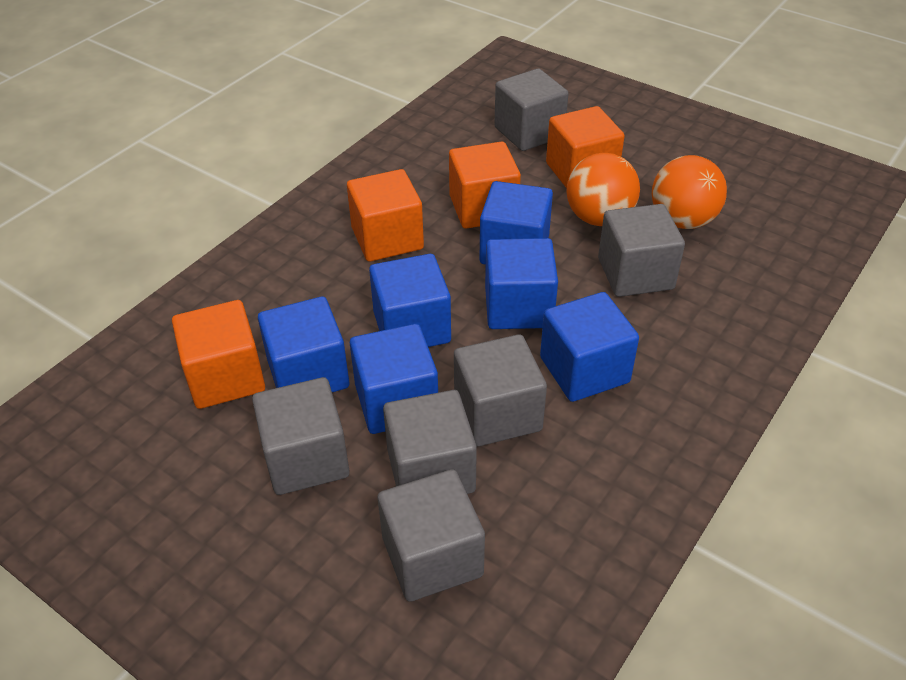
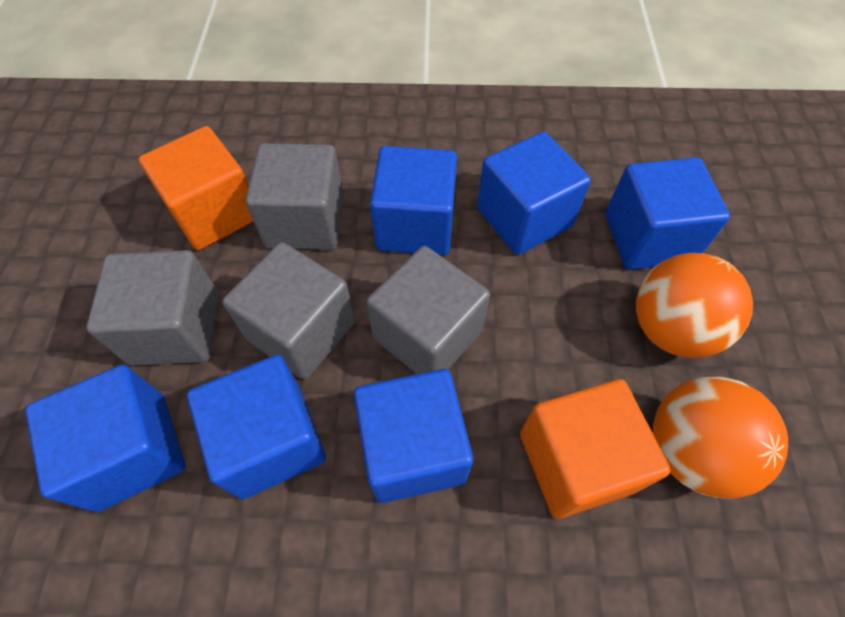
grey cube: [252,377,350,495] [378,469,485,602] [383,390,477,494] [454,334,547,446] [494,68,569,151] [598,204,685,297] = 6 -> [86,250,219,366] [222,242,355,380] [245,143,344,250] [366,246,490,374] = 4
orange cube: [172,300,265,409] [347,169,424,262] [449,142,521,229] [546,106,625,188] = 4 -> [138,126,254,250] [520,379,671,519] = 2

